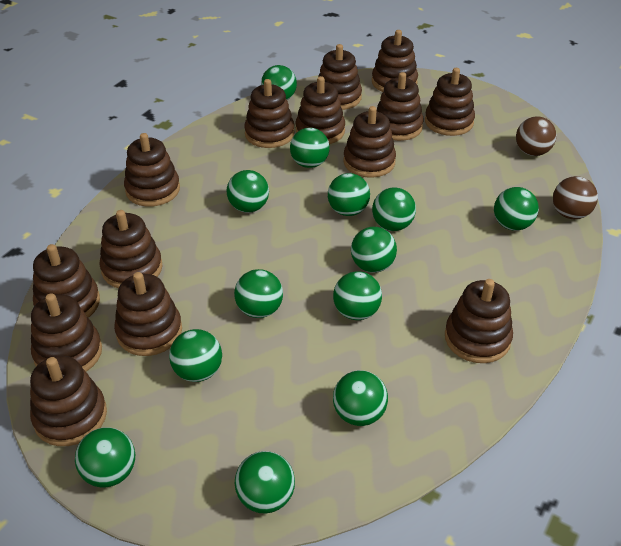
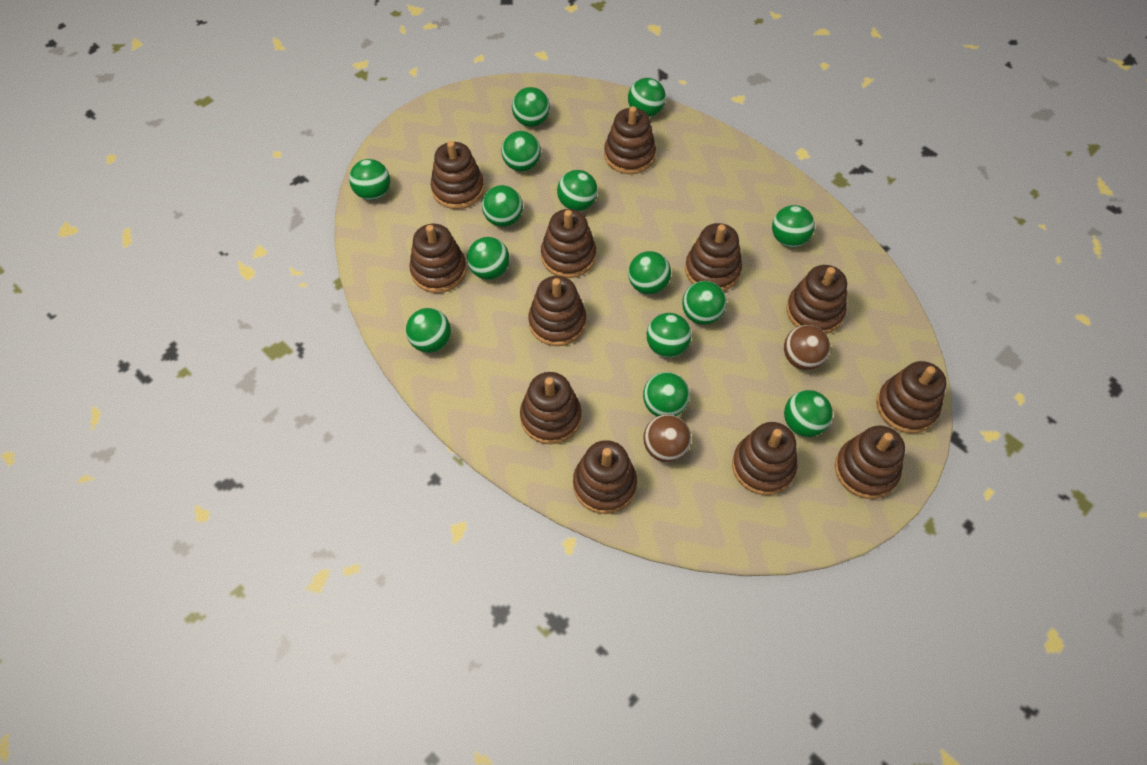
brown stacking toy: [30,356,107,446] [31,293,102,372] [33,244,100,318] [99,210,162,288] [114,272,182,356] [124,133,180,207] [244,79,295,148] [296,76,345,144] [318,44,362,110] [343,106,396,178] [372,30,418,92] [376,72,424,141] [425,68,475,136] [445,279,513,363] = 14 -> [409,224,467,293] [431,141,484,209] [520,372,582,444] [528,276,586,346] [541,209,596,278] [573,440,637,514] [604,106,656,174] [685,223,742,291] [732,422,798,495] [786,265,847,334] [835,426,905,499] [876,361,947,434] = 12
green ball: [75,427,135,487] [169,329,222,382] [227,170,269,213] [234,269,283,318] [234,451,295,513] [261,65,297,100] [290,128,330,168] [328,173,370,216] [333,271,382,320] [333,370,388,426] [351,227,397,273] [372,187,416,231] [494,187,539,231] = 13 -> [349,159,390,200] [406,308,451,353] [467,237,510,280] [482,185,523,227] [501,131,541,171] [512,87,550,127] [557,170,598,211] [628,78,666,117] [628,251,671,294] [643,372,690,417] [647,313,691,358] [682,281,727,325] [772,205,815,247] [784,390,833,437] = 14

